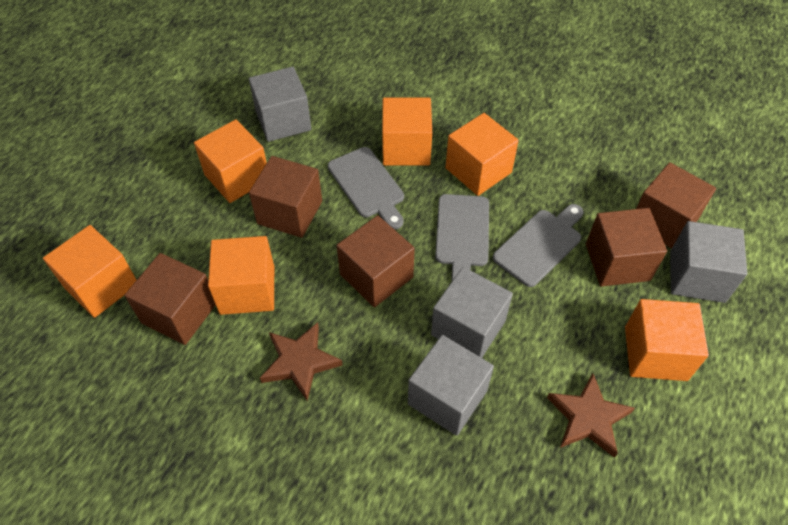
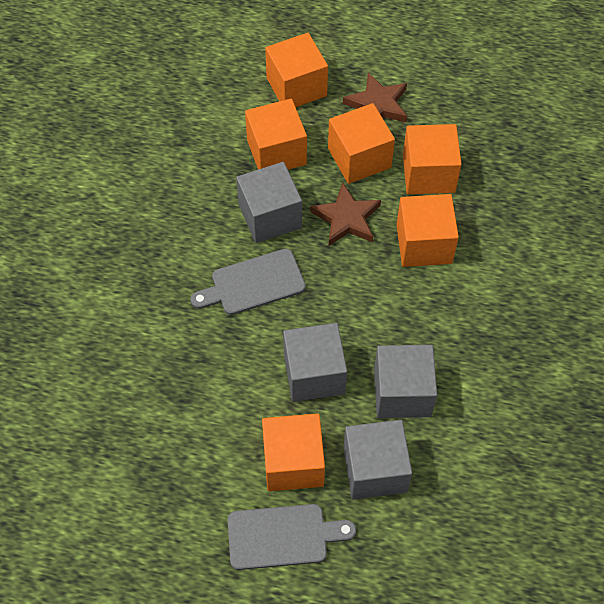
brown cube: [125,253,215,345] [249,156,322,238] [337,215,415,307] [586,208,667,287] [636,162,716,249] = 5 -> none = 0
grey cutting board: [328,147,404,229] [435,194,489,281] [493,204,583,287] = 3 -> [190,249,306,315] [228,504,356,570] = 2

